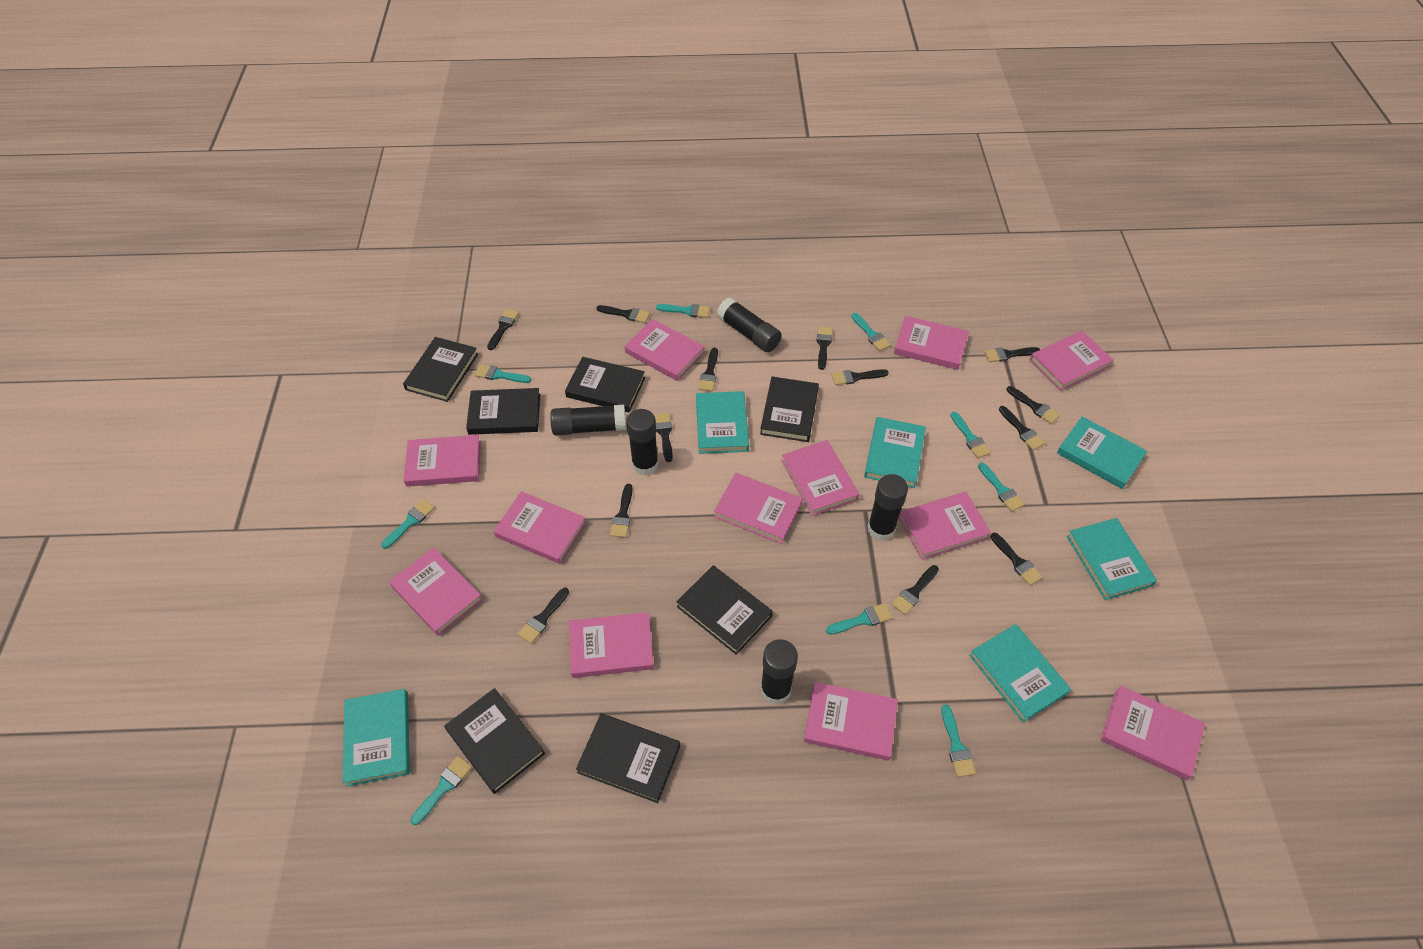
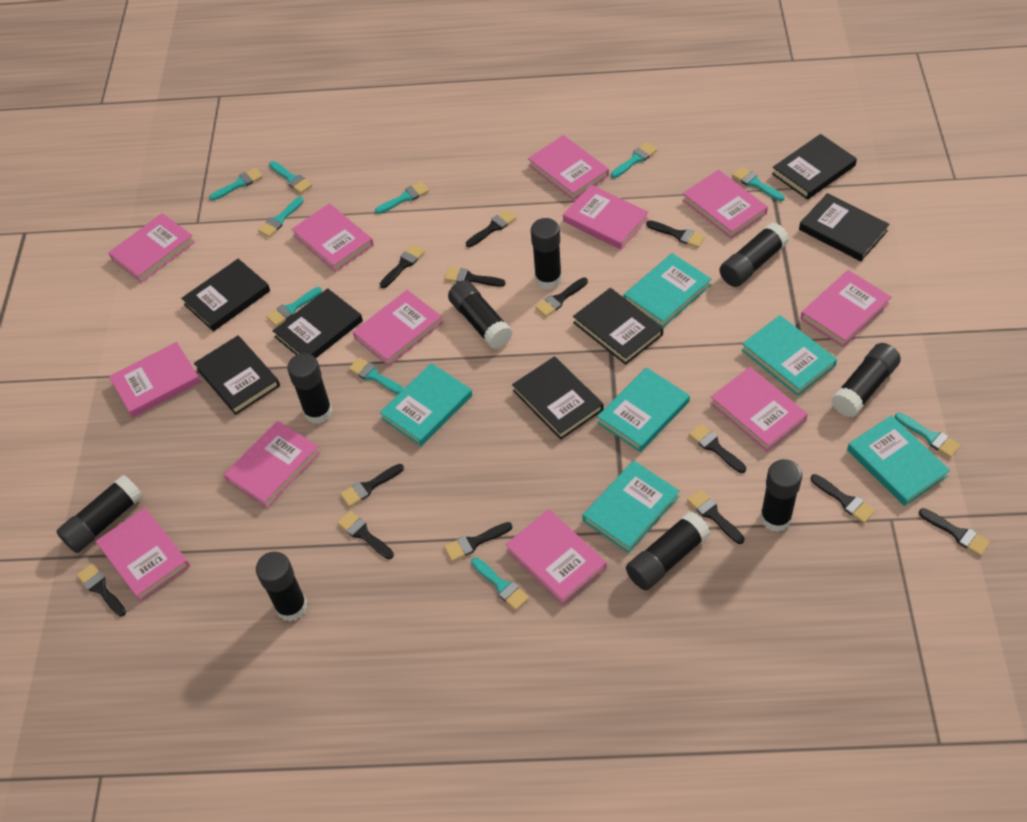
black glue stick: [550,404,626,435] [626,409,659,476] [717,297,782,352] [760,639,798,704] [867,474,908,541] = 5 -> [56,475,143,553] [256,552,307,621] [287,353,333,424] [448,280,513,349] [531,218,562,290] [626,511,710,590] [719,223,789,287] [760,459,802,532] [831,343,901,417] = 9
turquoise brush: [381,499,435,549] [410,756,472,825] [475,364,531,383] [656,304,710,318] [826,603,892,635] [852,313,891,351] [941,705,976,777] [950,412,991,458] [978,462,1025,512] = 9 -> [209,168,263,201] [258,197,303,237] [267,287,322,326] [269,161,312,193] [349,357,404,394] [375,182,429,214] [471,557,529,610] [611,142,657,178] [732,167,785,201] [895,413,961,458] = 10

